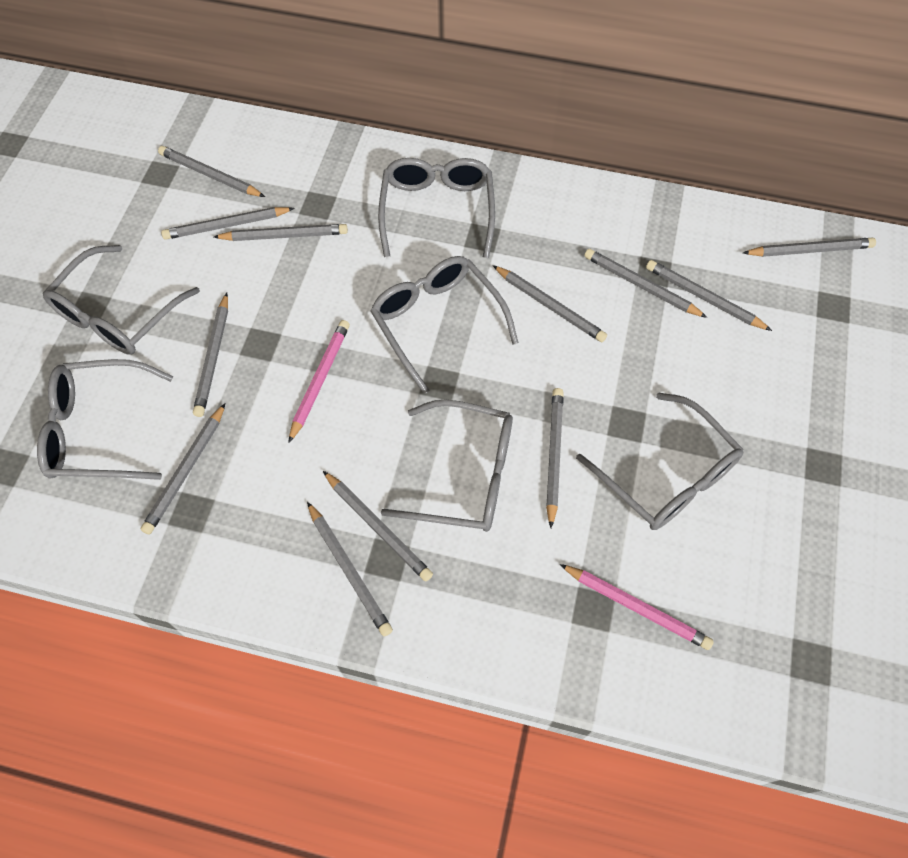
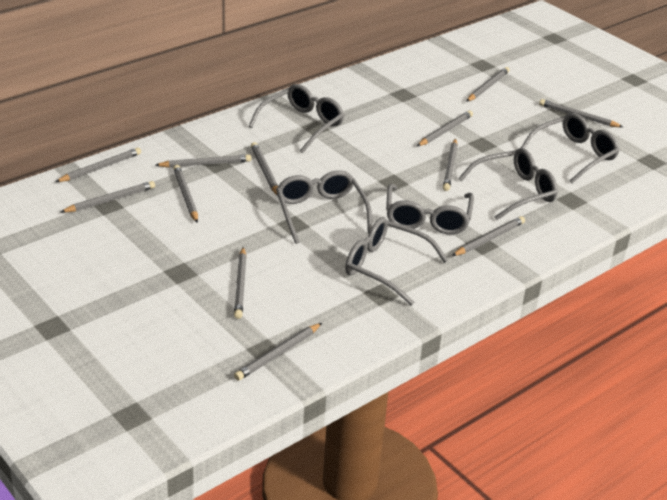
pink pencil: [288,320,350,443] [559,564,714,650] = 2 -> none = 0

